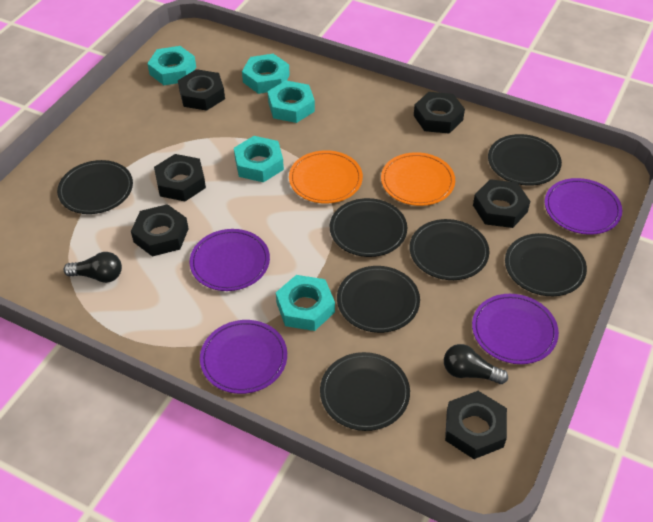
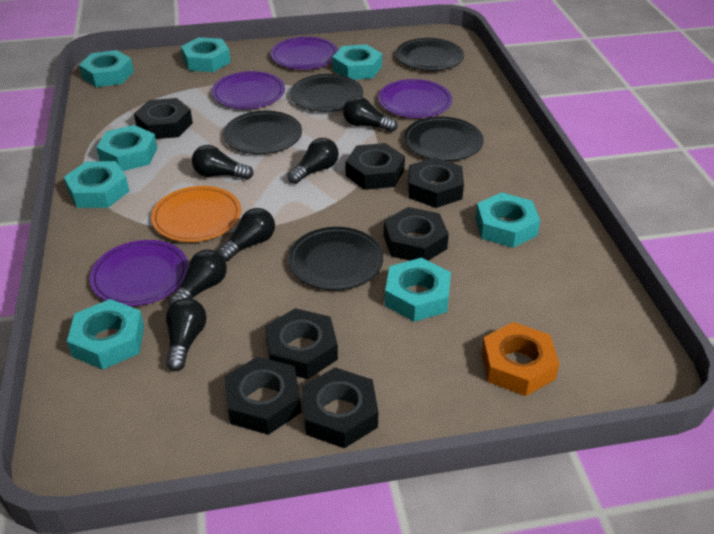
black light bulb: [63,252,122,283] [444,344,508,384] = 2 -> [166,298,207,371] [169,249,227,306] [192,145,254,180] [217,208,275,261] [287,138,339,184] [343,96,398,132] = 6
black nut: [131,204,189,257] [154,154,206,201] [178,69,225,111] [414,92,465,134] [445,391,507,459] [473,179,530,228] = 6 -> [134,98,193,139] [224,356,302,435] [265,308,338,379] [302,367,378,448] [346,143,405,190] [384,207,449,261] [408,157,464,208] = 7
black plate: [57,160,133,214] [320,352,410,431] [330,198,407,257] [337,266,420,333] [410,219,489,280] [488,134,562,186] [505,233,587,296] = 7 -> [223,111,302,154] [288,227,383,290] [290,74,363,112] [396,38,464,71] [404,117,483,161] = 5
orange nut: none = 0 -> [481,322,559,396] = 1
orange plate: [289,150,363,204] [381,152,455,206] = 2 -> [151,186,241,242] = 1
turquoise nut: [147,46,196,85] [234,136,284,182] [242,54,290,94] [268,80,315,123] [276,275,335,331] = 5 -> [64,161,129,208] [67,299,144,370] [79,50,134,87] [96,125,157,171] [181,37,231,72] [332,44,382,80] [385,258,451,322] [475,192,540,248] = 8

